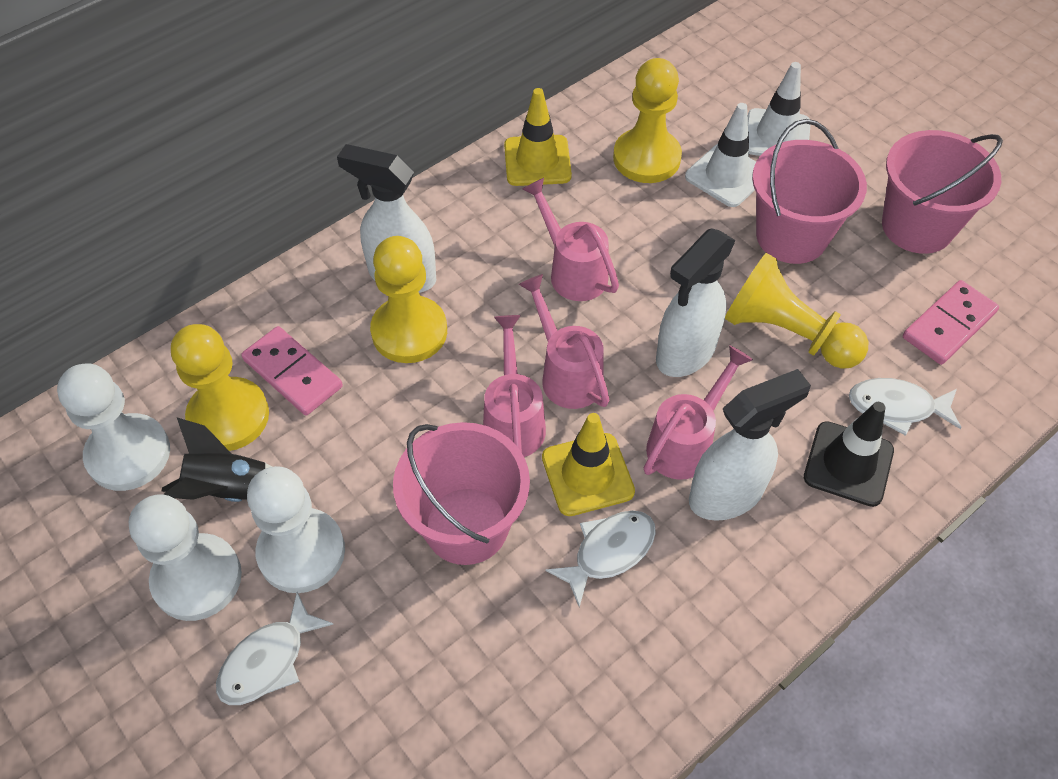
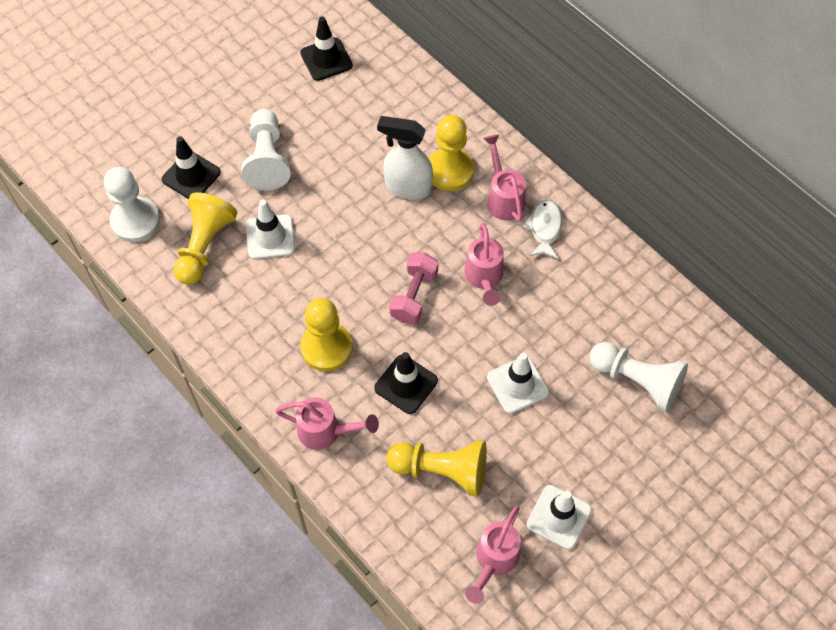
black rocket: [161,418,273,502] = 1 -> none = 0
black traffic cone: [804,402,894,507] = 1 -> [162,136,221,199] [300,17,353,81] [374,352,438,414] = 3
pink bucket: [393,422,530,565] [752,119,867,264] [882,130,1003,254] = 3 -> none = 0
pink domino: [241,326,343,416] [903,280,999,365] = 2 -> none = 0
pink dumbbell: none = 0 -> [389,253,438,324] = 1
white fish: [216,592,333,705] [546,510,656,607] [849,378,962,436] = 3 -> [523,199,563,259] = 1
white spray bottle: [337,144,436,293] [656,228,736,377] [689,369,811,521] = 3 -> [377,116,433,199] = 1
white traffic cone: [685,103,756,207] [748,62,810,156] = 2 -> [246,199,295,259] [487,353,549,414] [527,485,592,550] = 3
yellow traffic cone: [504,88,572,186] [542,413,635,516] = 2 -> none = 0

